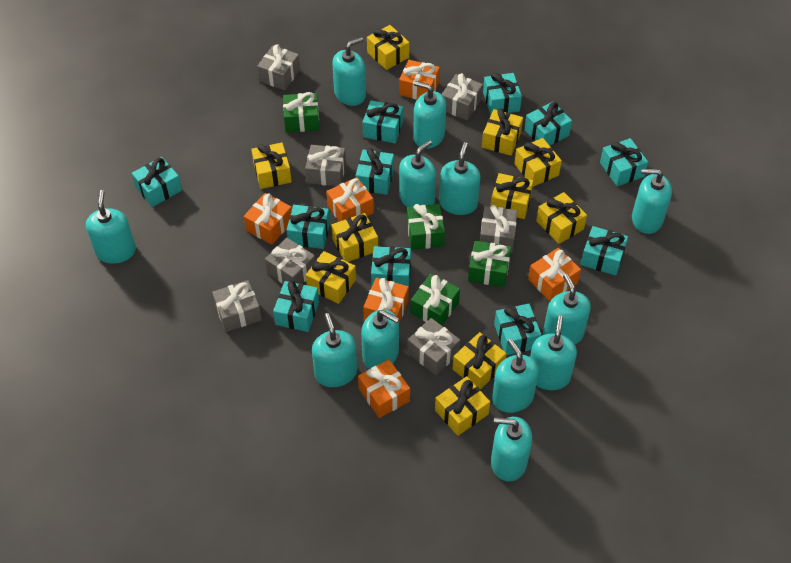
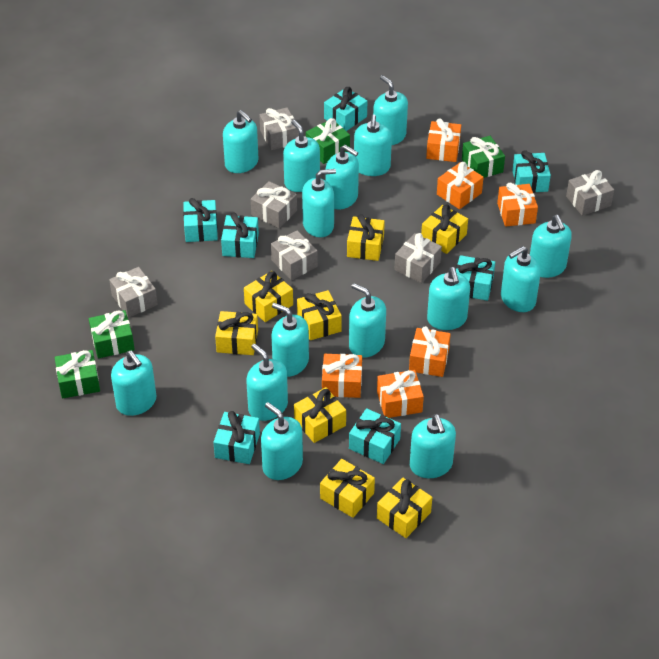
grey gift: [212,280,262,332] [257,44,300,90] [265,238,316,284] [305,145,346,186] [407,318,460,375] [441,73,483,120] [480,205,517,253] = 7 -> [109,267,158,318] [251,181,297,228] [259,107,299,150] [271,231,318,280] [394,233,442,283] [566,170,614,216] = 6
turquoise gift: [132,157,182,207] [273,281,319,332] [287,205,330,249] [356,148,394,195] [363,100,403,143] [371,246,411,287] [483,73,522,115] [494,304,542,355] [524,102,572,146] [581,226,628,276] [600,138,648,186] = 11 -> [183,198,218,242] [213,411,260,464] [221,213,259,258] [324,87,367,131] [349,408,401,464] [456,255,495,301] [512,150,551,193] = 7
turquoise soap dispenser: [86,190,136,264] [312,313,357,387] [332,37,366,106] [361,309,399,369] [399,140,436,207] [413,81,446,149] [439,142,480,215] [491,417,532,481] [492,339,539,413] [530,316,577,390] [543,274,591,345] [632,169,672,234] = 12 -> [111,350,157,416] [223,110,259,173] [246,344,288,421] [261,402,303,480] [271,303,309,377] [283,120,320,192] [302,169,336,237] [325,145,359,209] [349,283,386,358] [354,115,392,176] [373,75,408,145] [410,414,456,478] [427,267,470,330] [501,246,541,312] [530,215,572,278] = 15
yellow gift: [251,143,292,189] [306,251,356,304] [331,213,378,262] [367,25,409,70] [435,376,490,436] [453,332,507,390] [482,108,523,156] [490,173,533,219] [514,138,562,187] [536,192,587,244] = 10 -> [215,311,258,355] [244,271,293,322] [294,387,346,443] [297,290,342,340] [320,459,375,518] [347,214,385,261] [377,478,432,538] [421,205,468,254] = 8

